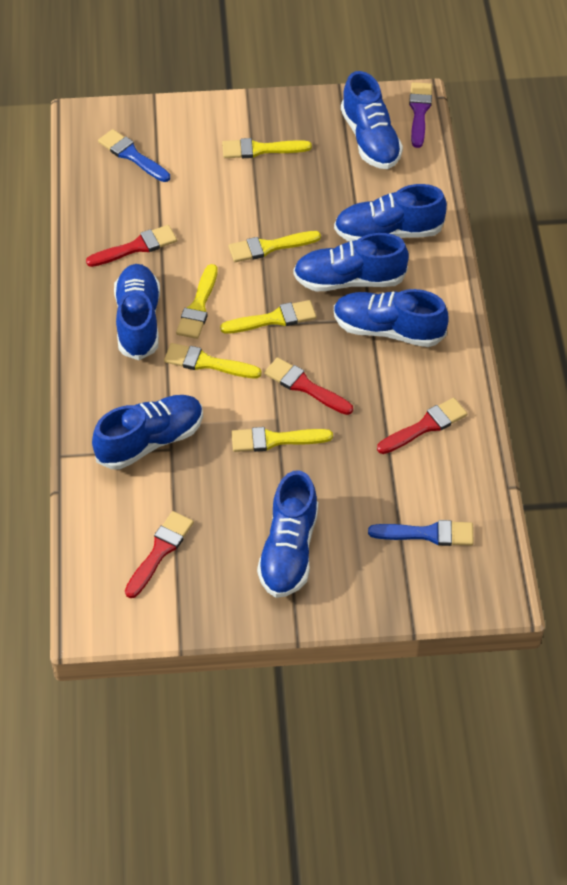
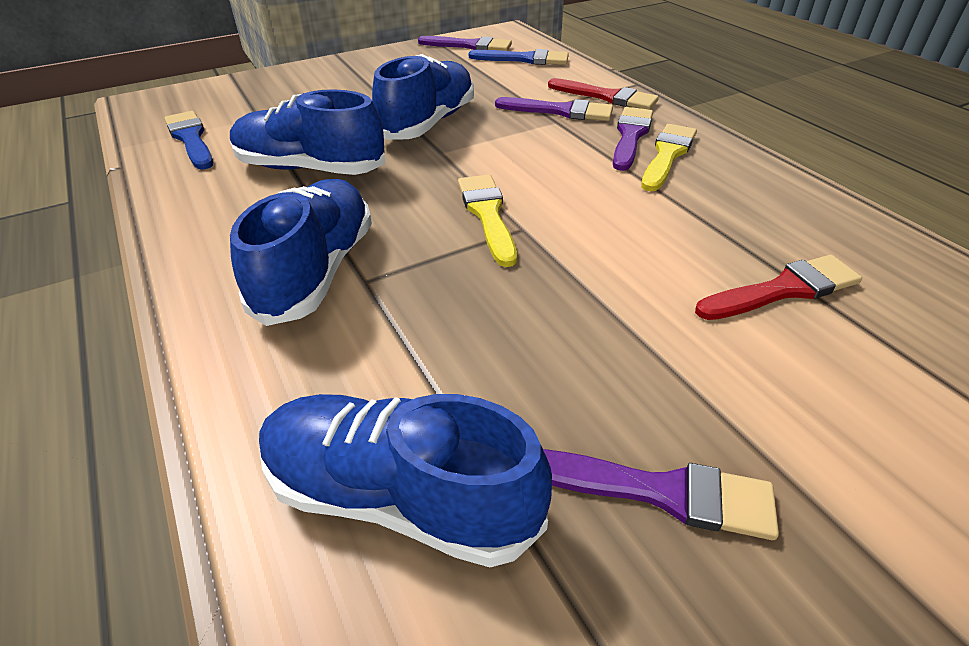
blue shoe: [92,395,203,469] [114,264,160,360] [257,470,318,598] [293,233,409,291] [334,184,447,242] [334,289,449,347] [341,71,403,169] = 7 -> [230,89,386,175] [230,179,372,326] [259,394,552,567] [372,54,474,140] = 4
purple brush: [409,82,432,148] = 1 -> [418,36,512,51] [495,97,613,121] [543,449,779,540] [613,107,653,171] = 4
red brush: [86,225,177,267] [125,511,194,598] [264,357,353,415] [377,398,467,454] = 4 -> [548,78,659,110] [695,255,862,320] = 2
yellow brush: [164,343,262,378] [176,264,218,339] [220,300,316,334] [222,138,312,158] [229,231,321,262] [231,427,333,452] = 6 -> [458,175,517,267] [641,124,697,191] = 2

